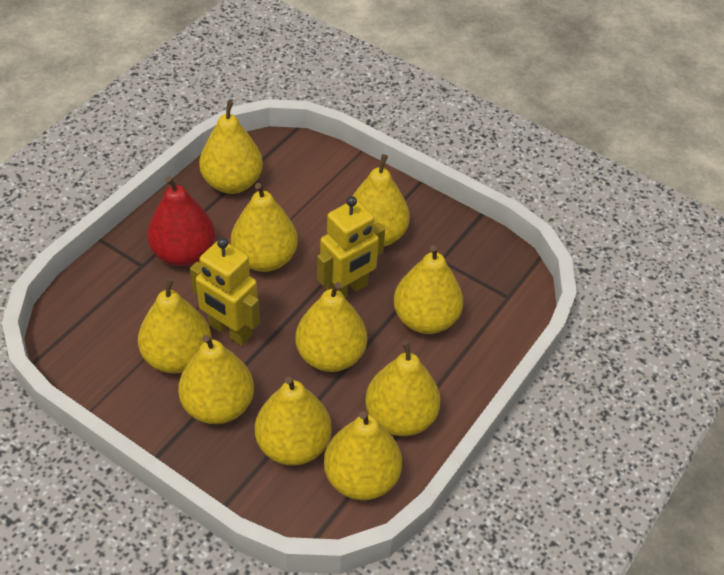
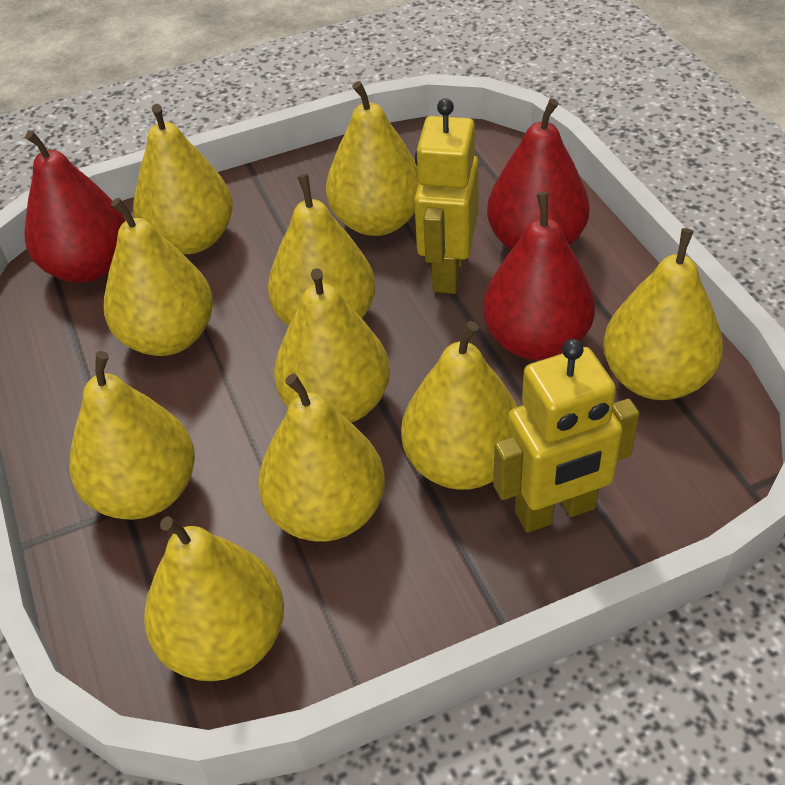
red pear: [147,176,215,266] = 1 -> [24,130,125,283] [483,192,595,360] [487,98,589,250] = 3

